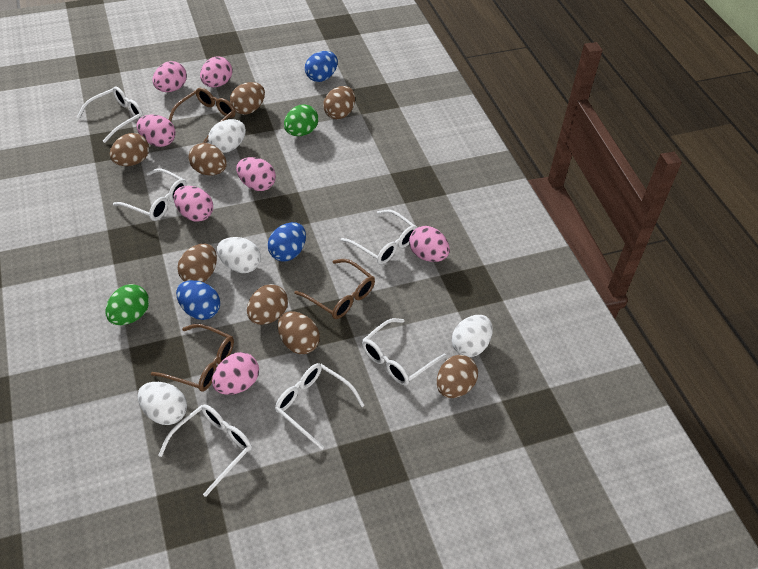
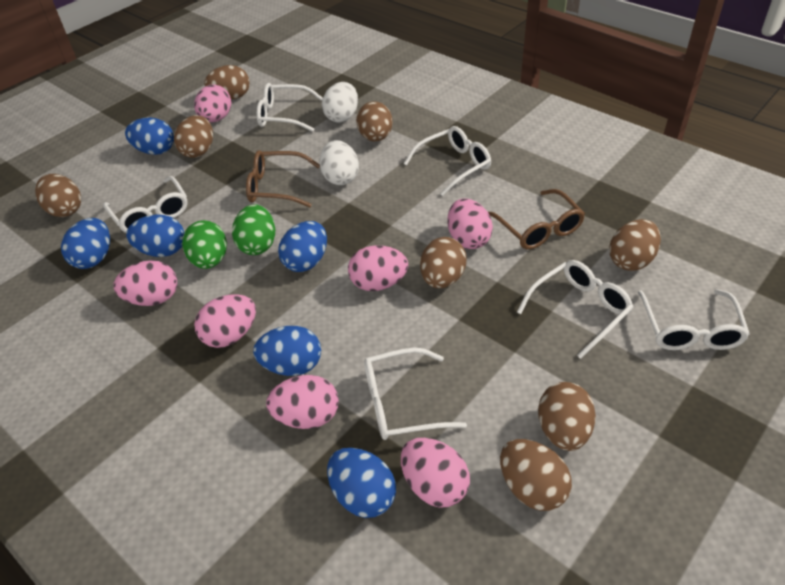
blue egg: [176,280,220,320] [267,222,306,262] [305,51,338,82] = 3 -> [61,218,110,269] [125,117,174,155] [126,215,185,257] [253,326,321,376] [278,221,327,272] [327,448,396,518] = 6
brown glasses: [151,324,234,392] [169,88,236,143] [294,259,375,319] = 3 -> [246,150,320,207] [488,189,585,249] = 2
white egg: [138,382,187,425] [208,119,246,153] [217,237,261,273] [452,315,493,357] = 4 -> [320,140,359,185] [322,82,358,123] = 2

